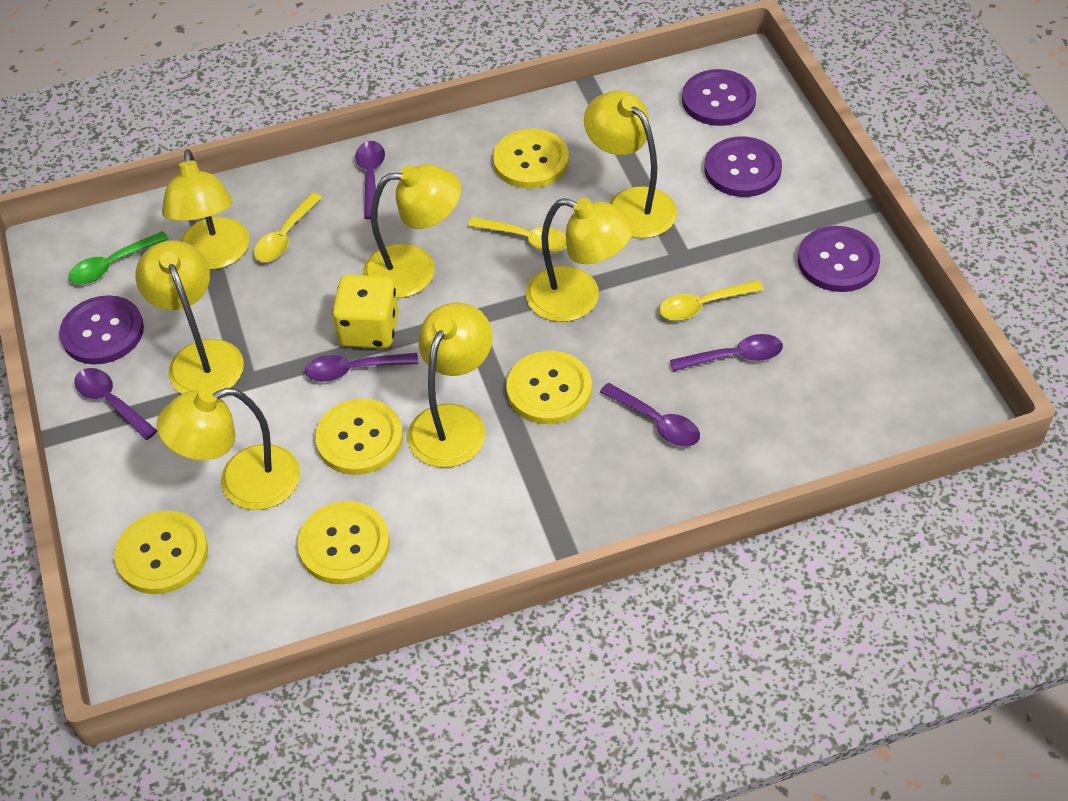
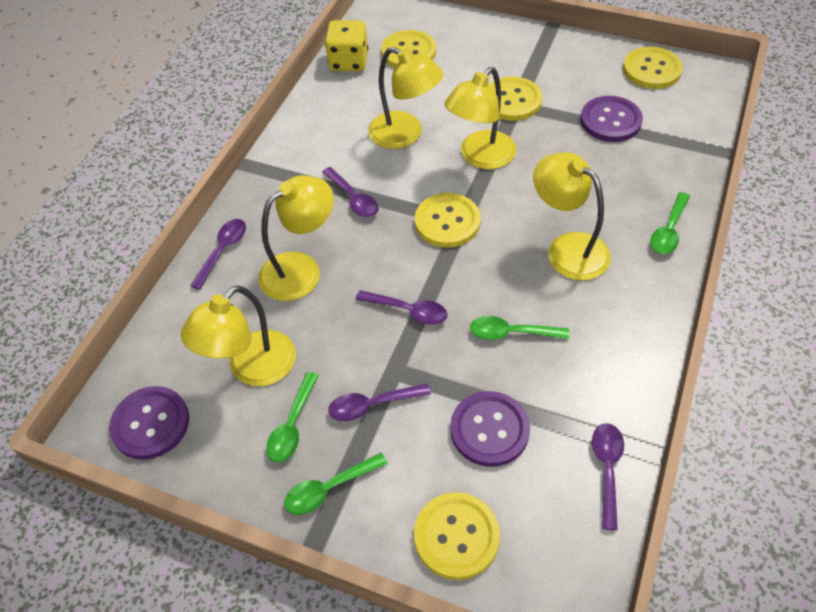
green spoon: [68,231,169,284] = 1 -> [266,372,319,462] [284,453,388,515] [470,316,569,340] [650,192,690,254] = 4
purple button: [59,295,144,365] [682,69,757,126] [705,136,782,197] [798,226,880,292] = 4 -> [109,386,189,460] [450,391,530,467] [581,96,643,142] = 3
yellow lamp: [136,240,244,394] [157,388,300,510] [162,149,249,270] [363,164,461,298] [407,302,492,468] [526,198,634,322] [584,90,677,238] = 7 -> [181,285,296,386] [258,175,334,301] [368,47,443,149] [444,67,516,169] [533,152,610,280] = 5
yellow spoon: [254,193,322,262] [468,217,567,252] [659,280,764,320] = 3 -> none = 0

